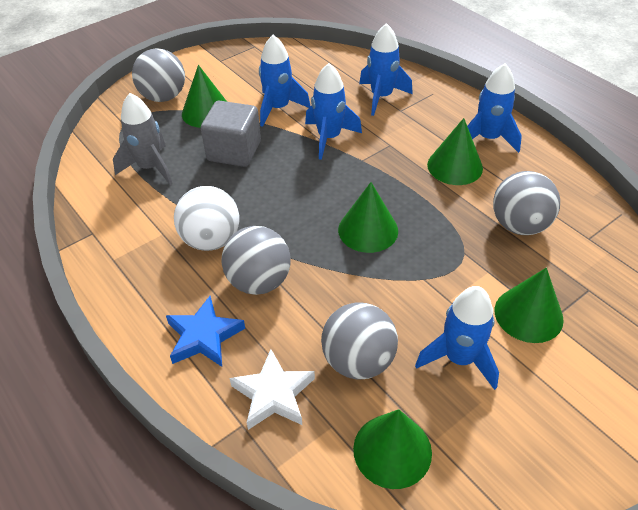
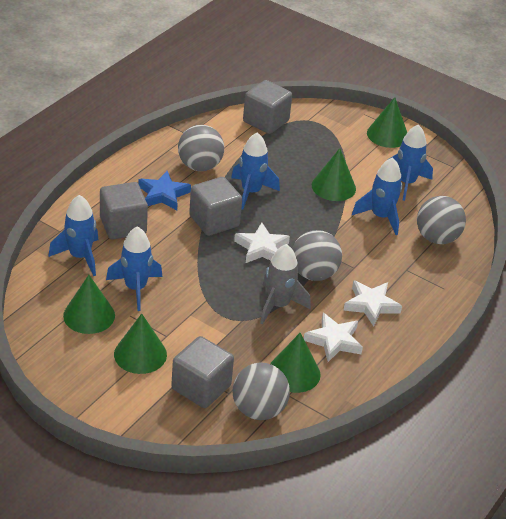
grey cube: [201,101,261,167] = 1 -> [100,182,148,239] [171,336,234,408] [189,177,242,236] [243,80,292,134] = 4
white ball: [174,186,239,251] = 1 -> none = 0
white star: [229,349,315,430] = 1 -> [234,223,290,263] [304,313,363,362] [343,280,402,327] = 3

